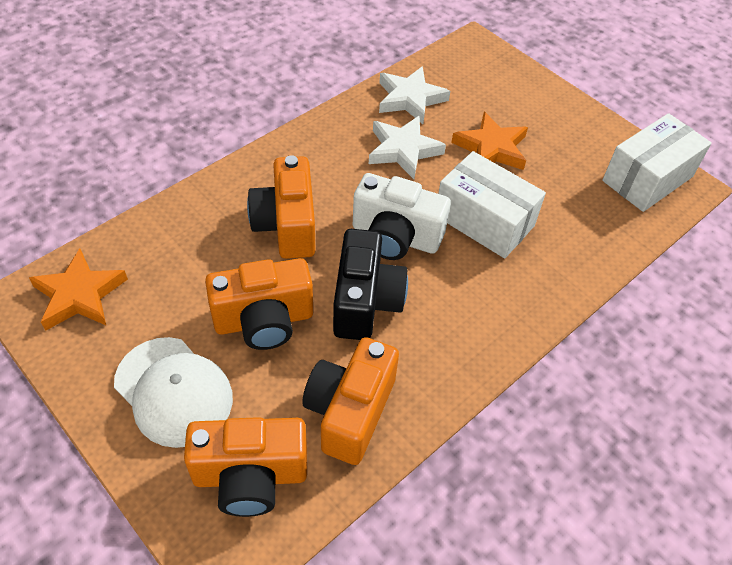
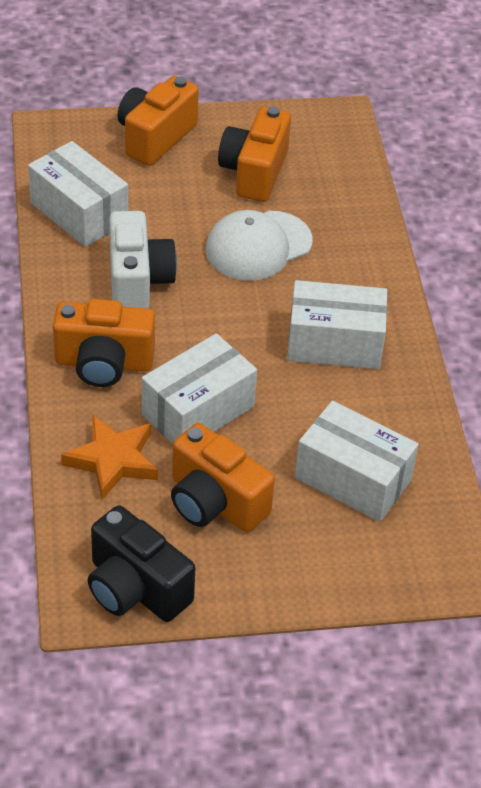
orange star: [29,248,128,331] [451,112,528,170] = 2 -> [61,415,158,500] = 1
white box: [438,151,546,259] [602,113,712,212] = 2 -> [28,141,128,247] [142,333,257,444] [287,280,387,369] [295,401,419,522] = 4
white star: [369,116,446,179] [379,66,450,124] = 2 -> none = 0

